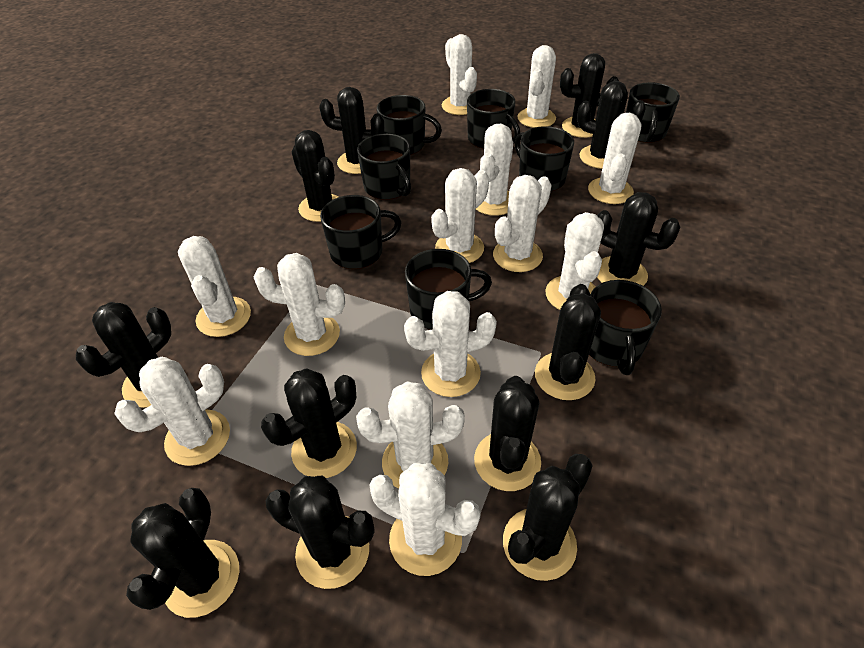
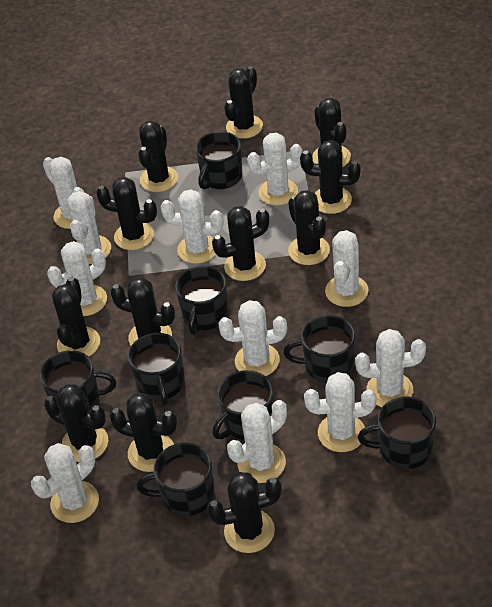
white cactus: [114,357,230,466] [178,236,251,337] [254,253,345,356] [356,381,465,488] [369,463,481,576] [404,291,497,397] [431,168,489,263] [442,34,477,115] [476,124,513,216] [493,175,552,272] [517,45,556,128] [545,212,604,310] [588,113,641,204] = 13 -> [31,443,99,523] [43,157,84,229] [47,241,107,316] [67,191,111,264] [161,189,223,264] [218,300,287,376] [227,400,287,483] [247,133,303,206] [304,372,376,452] [325,230,368,307] [355,329,426,407] = 11

